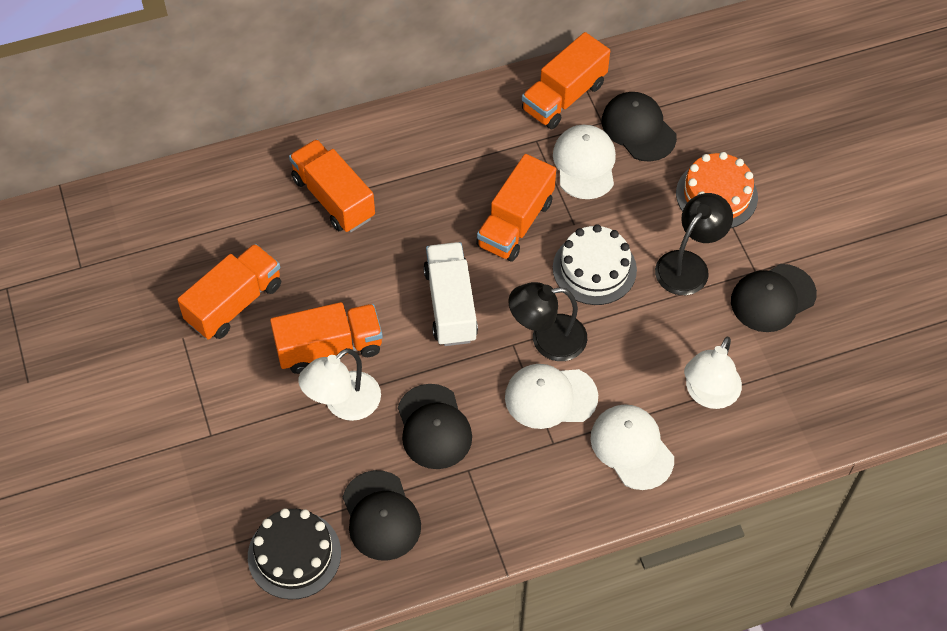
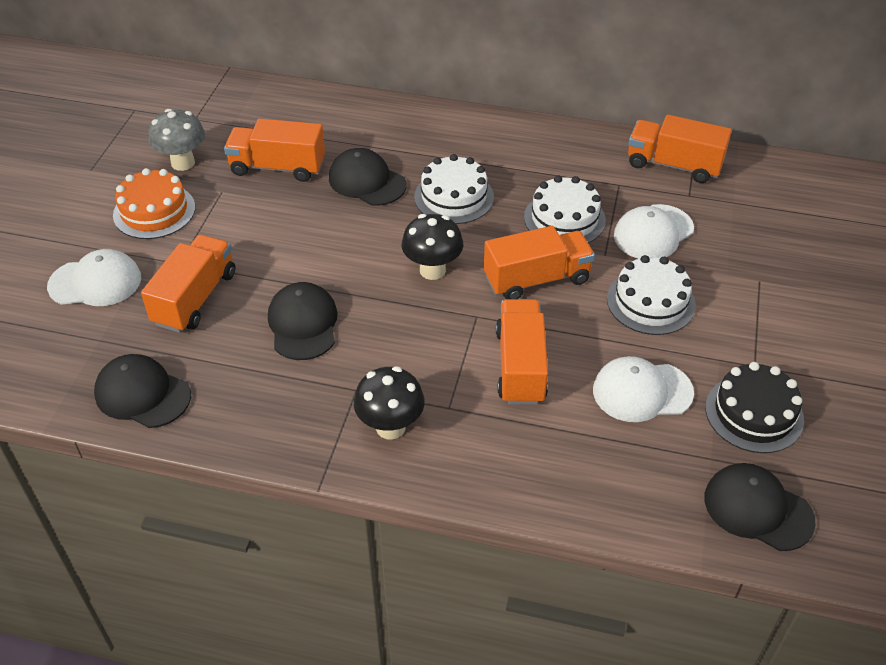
black lamp: [508,282,587,361] [655,193,733,295] = 2 -> none = 0
black mushroom: none = 0 -> [354,366,425,439] [402,214,463,280] = 2
grey mushroom: none = 0 -> [149,109,205,171] = 1
white cake: [553,224,637,305] = 1 -> [414,154,494,224] [524,175,606,243] [607,255,696,335] = 3
white lamp: [298,348,381,421] [684,337,742,409] = 2 -> none = 0
white truck: [423,242,478,346] = 1 -> none = 0

